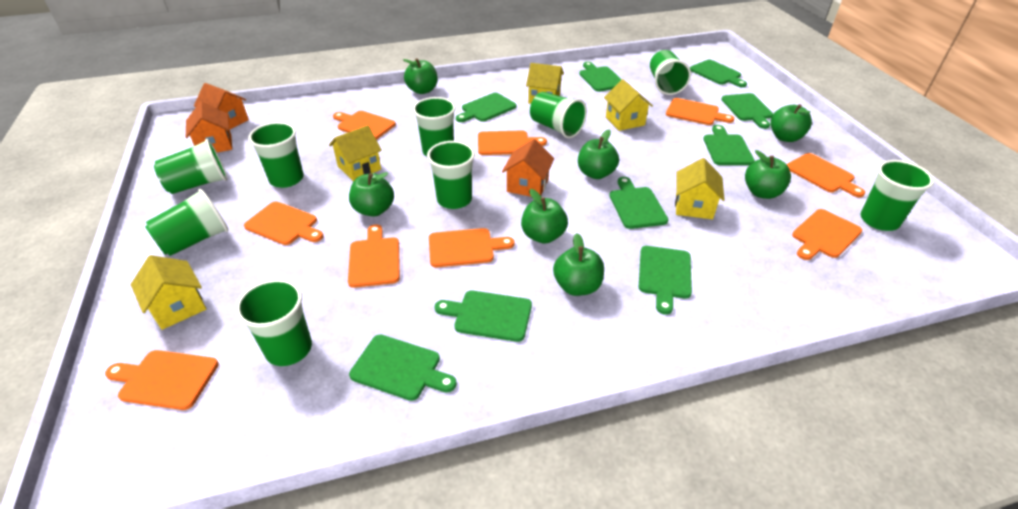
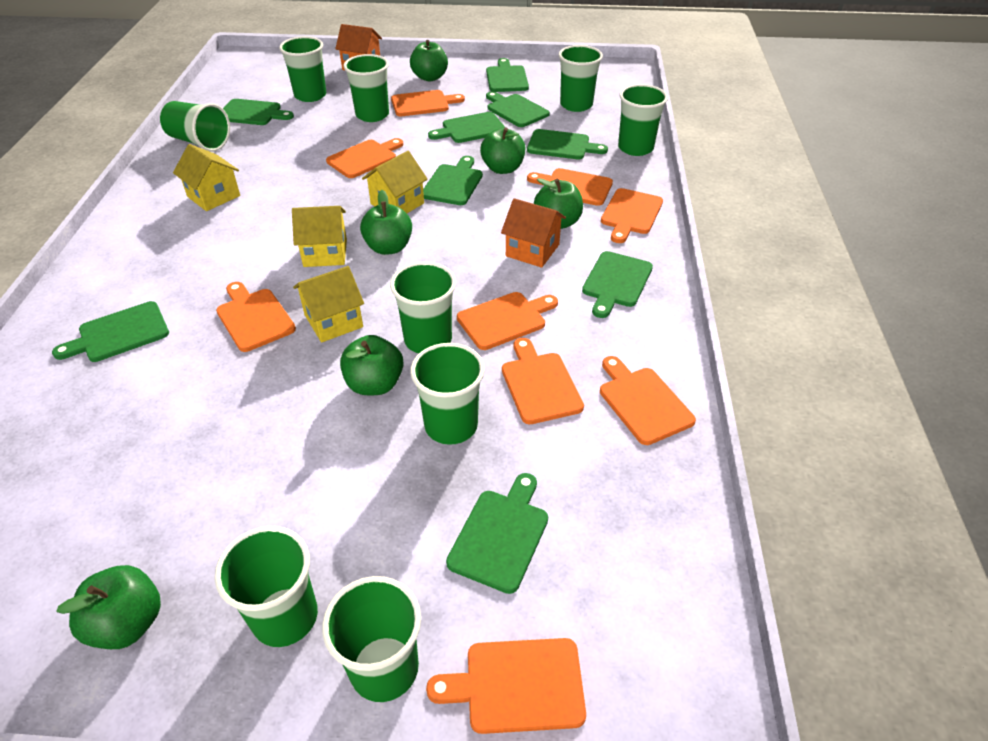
green apple: [349,172,394,217] [403,58,438,94] [521,189,568,244] [553,233,604,296] [578,130,619,179] [745,150,791,199] [770,104,812,142] = 7 -> [57,565,161,649] [340,335,403,395] [360,190,412,255] [410,40,448,82] [480,127,525,174] [534,178,583,229] = 6
orange house: [186,101,232,153] [194,83,249,130] [502,139,554,197] = 3 -> [335,24,382,70] [501,198,566,268] = 2
yellow house: [131,255,207,330] [329,125,382,181] [526,63,564,104] [604,79,653,131] [675,158,725,219] = 5 -> [173,144,240,211] [292,206,347,267] [293,266,364,342] [362,151,428,213] = 4

